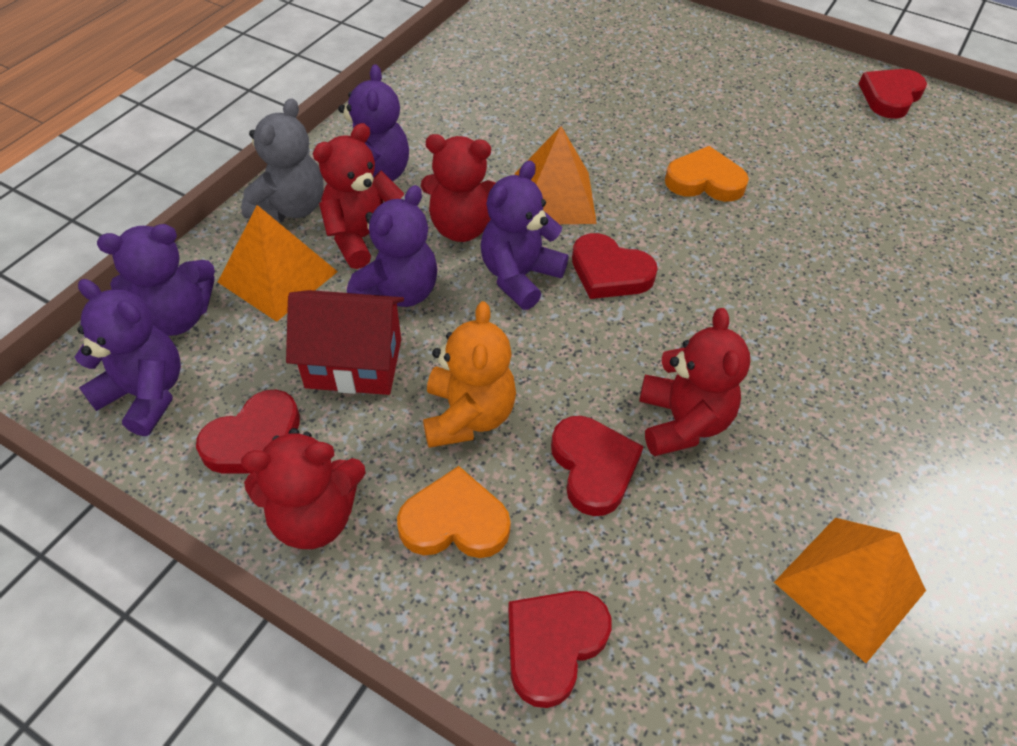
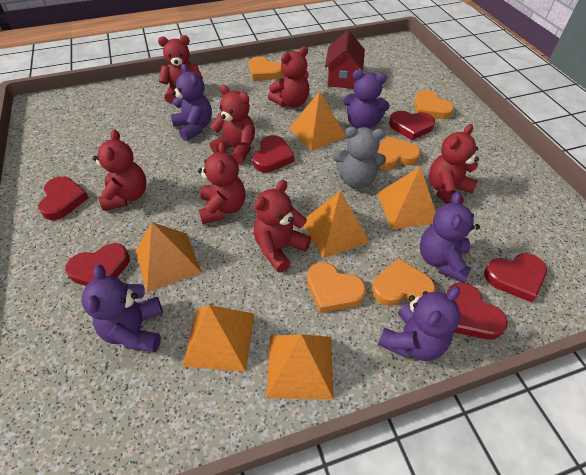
orange heart: [397,466,511,558] [665,146,749,202] = 2 -> [248,56,283,81] [307,262,366,313] [372,258,435,306] [377,136,421,169] [414,90,454,119] = 5
orange pyramid: [218,205,338,322] [515,126,597,224] [774,518,926,663] = 3 -> [135,222,202,292] [182,305,254,371] [266,334,334,400] [289,91,346,151] [304,191,370,258] [377,166,436,229] = 6
orange teddy bear: [423,301,516,448] = 1 -> none = 0
red heart: [196,389,300,473] [508,591,612,708] [551,416,644,516] [572,233,658,299] [859,69,927,119] = 5 -> [38,176,89,220] [65,243,130,286] [253,135,294,173] [389,111,435,140] [446,282,508,340] [484,253,547,302] = 6
red teddy bear: [241,428,366,549] [313,123,404,269] [421,134,496,242] [639,308,750,456] = 4 -> [93,129,146,211] [158,35,203,104] [198,141,245,224] [210,85,255,164] [254,180,311,272] [268,46,310,108] [429,124,479,204] = 7

